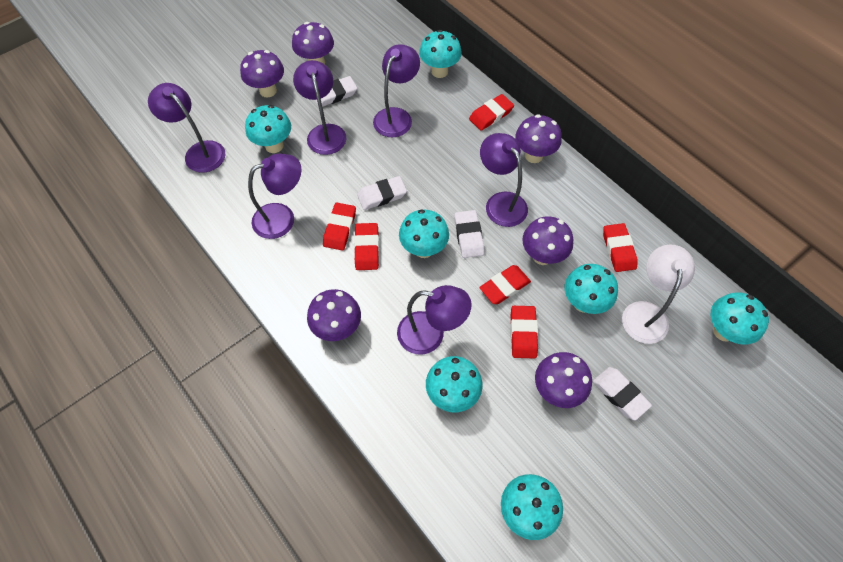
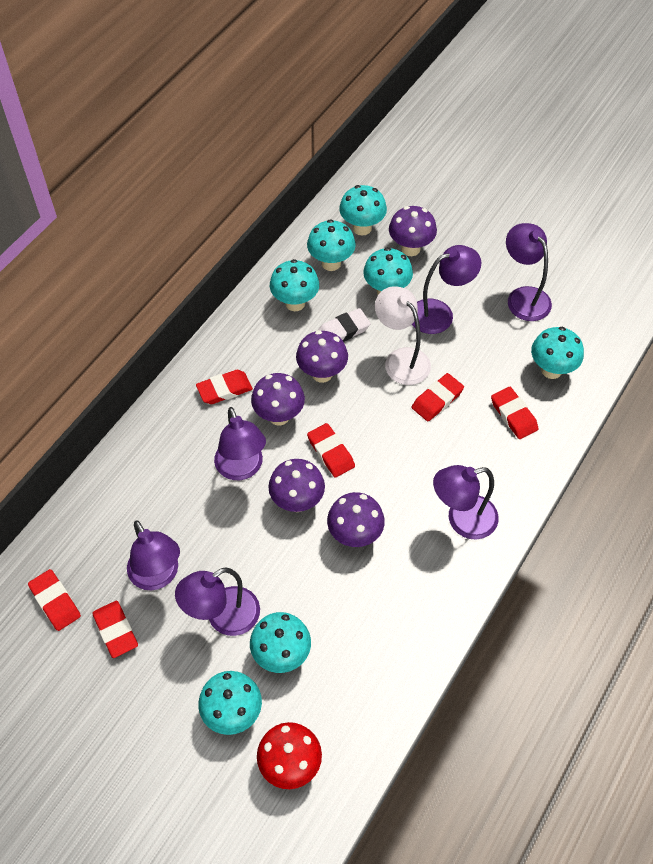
purple mushroom: [240,50,284,98] [292,22,334,64] [307,289,361,341] [515,114,562,163] [522,216,573,265] [535,352,592,408] = 6 -> [251,373,305,426] [269,459,325,512] [296,330,348,383] [327,492,385,547] [389,206,437,256] = 5
red mushroom: none = 0 -> [257,722,322,789] = 1
white eraser: [315,76,357,107] [357,176,407,210] [454,210,484,258] [593,367,652,420] = 4 -> [317,308,371,342] = 1

